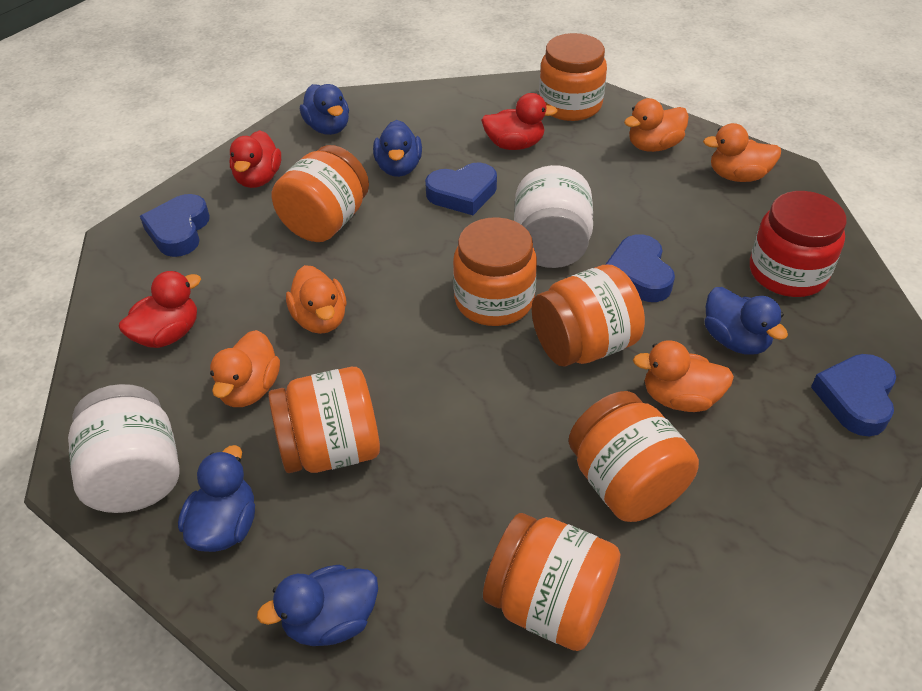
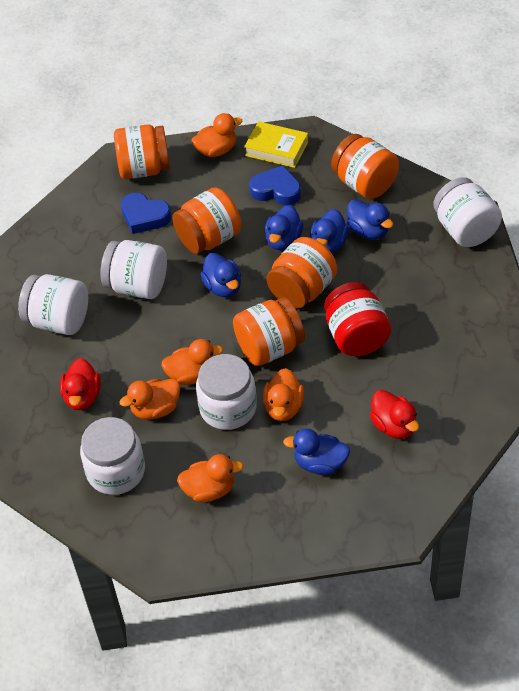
blue heart: [140,194,210,257] [425,162,497,215] [605,234,675,302] [811,354,896,436] = 4 -> [121,193,171,234] [249,165,301,205] = 2
orange jar: [268,367,380,473] [271,145,369,242] [453,217,537,326] [483,513,621,651] [532,265,645,367] [539,33,607,121] [568,391,699,522] = 7 -> [114,124,170,179] [172,187,242,254] [233,297,305,366] [266,237,337,309] [331,134,399,199] = 5
red duck: [119,271,201,348] [230,130,281,188] [481,93,558,150] = 3 -> [60,358,101,410] [370,390,419,439] = 2
white jar: [68,384,180,513] [514,165,593,268] = 2 -> [18,274,88,335] [80,417,145,495] [100,240,167,299] [196,354,257,430] [433,177,502,247] = 5
yellow book: none = 0 -> [244,121,308,168] = 1

